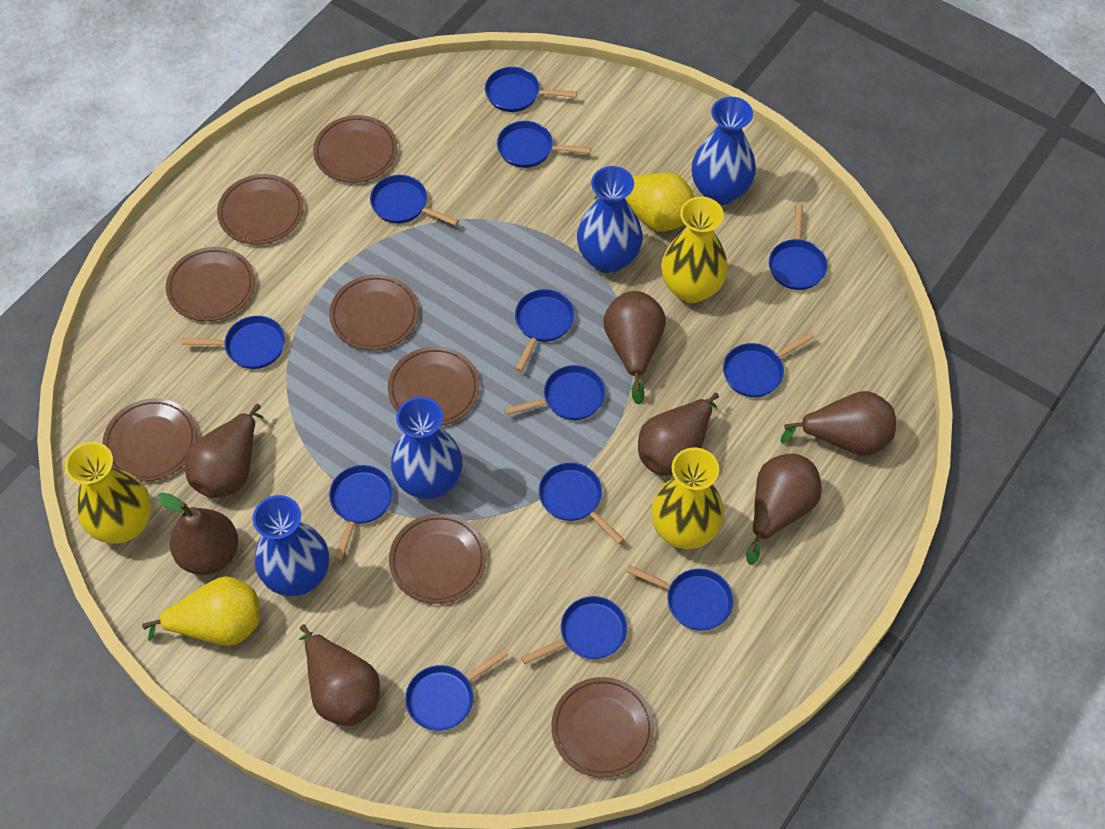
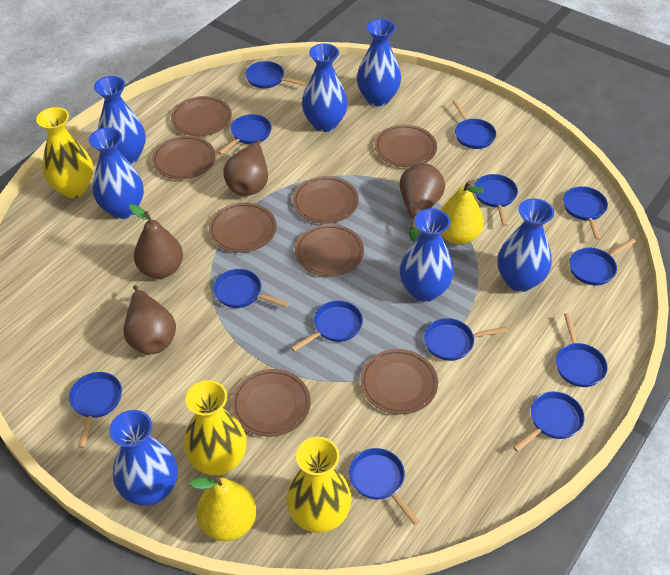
blue vase: [253,495,329,596] [391,397,462,499] [577,166,643,273] [692,97,756,205] = 4 -> [89,127,144,219] [94,76,146,164] [109,410,178,506] [302,43,348,132] [357,19,401,106] [400,208,454,302] [497,198,554,292] = 7
brown pear: [157,492,238,575] [185,404,264,498] [299,624,380,726] [603,291,666,404] [638,393,719,476] [746,454,822,565] [780,391,896,456] = 7 -> [123,285,176,354] [129,204,183,279] [223,140,268,196] [399,163,445,242] = 4

